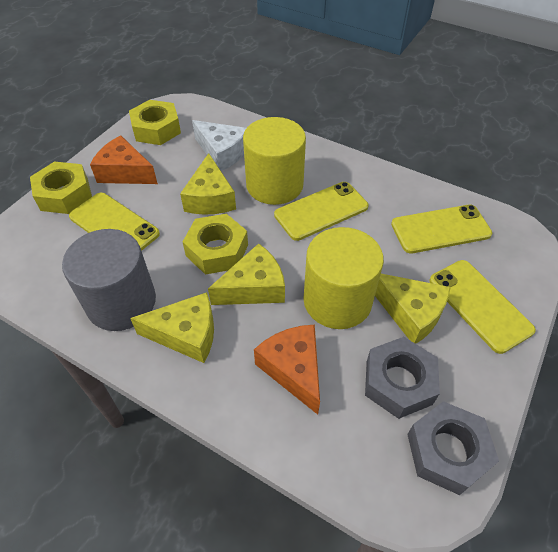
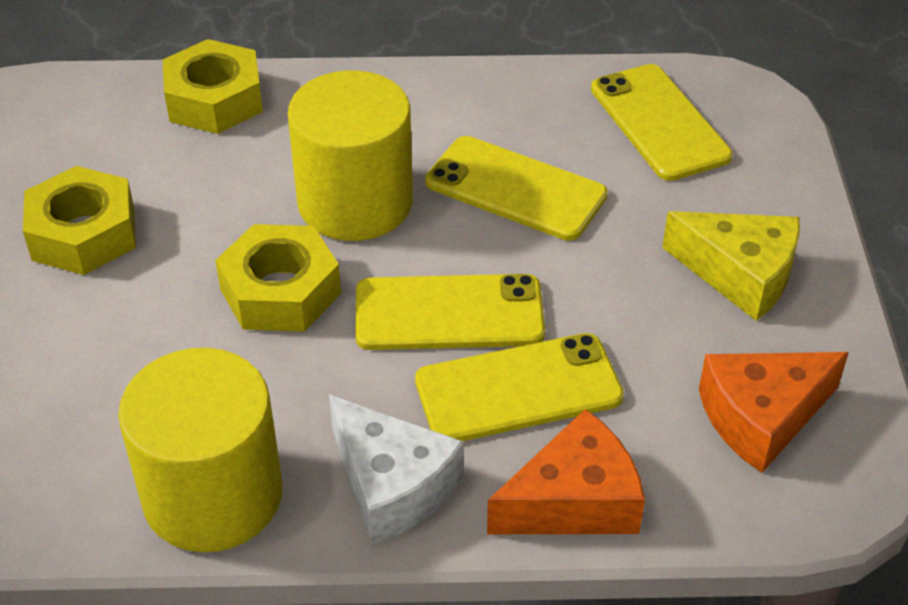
grey cylinder: [62,229,156,331] = 1 -> none = 0
grey nut: [365,337,440,419] [407,401,499,495] = 2 -> none = 0
yellow cheese: [130,292,214,363] [180,153,236,215] [208,243,285,305] [375,274,451,344] = 4 -> [662,211,800,321] = 1

